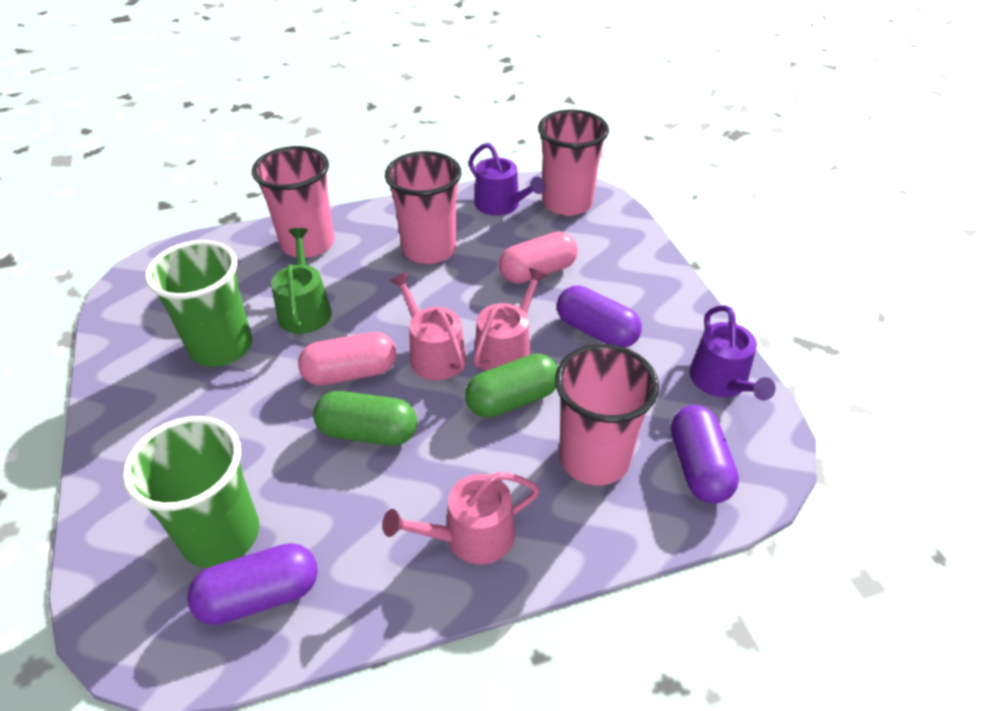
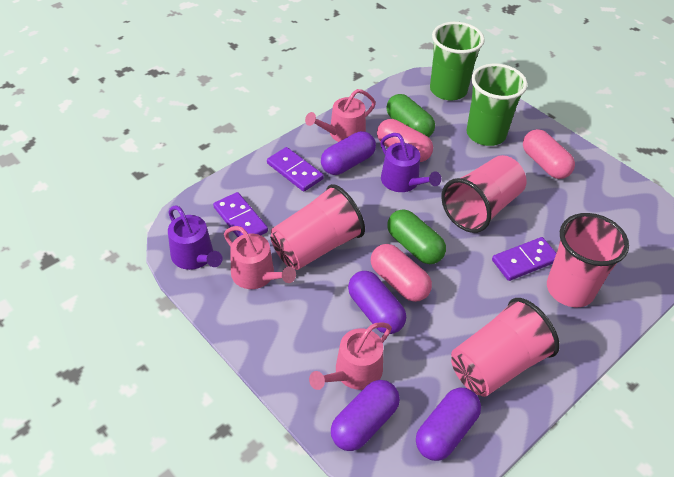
green watering can: [271,228,332,334] = 1 -> none = 0
pink capsule: [298,332,397,386] [499,231,578,284] = 2 -> [371,244,432,302] [377,119,433,162] [523,129,575,179] = 3
purple capsule: [187,543,318,625] [557,285,642,348] [671,405,739,504] = 3 -> [321,131,376,175] [331,380,400,451] [348,271,406,334] [416,387,481,461] = 4
purple domino: none = 0 -> [213,192,268,237] [267,147,324,192] [492,237,556,281] = 3

